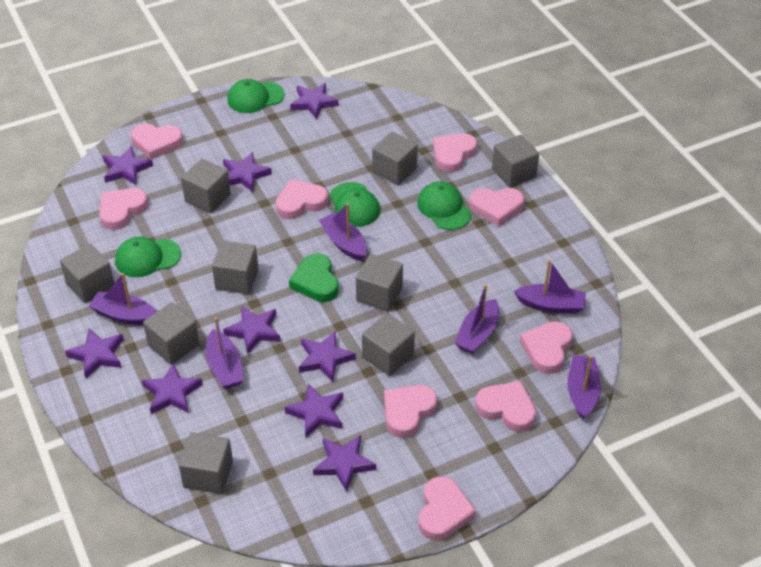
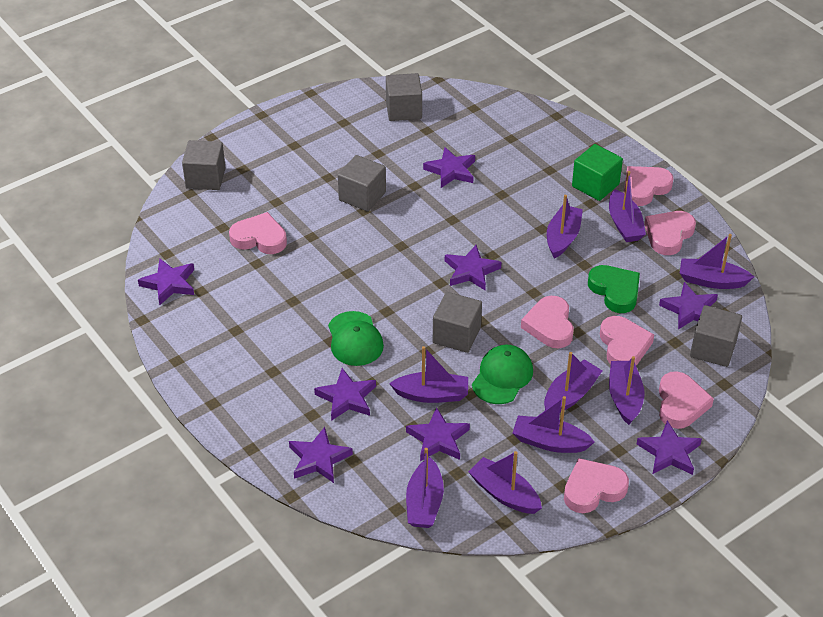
green cap: [115,237,181,277] [227,79,285,113] [330,182,380,227] [417,181,472,230] = 4 -> [328,311,384,366] [472,344,533,404] = 2
green cube: none = 0 -> [572,144,623,201] = 1
grey cube: [60,244,114,303] [143,302,200,365] [179,432,233,494] [181,159,231,213] [212,241,258,294] [356,254,403,312] [362,313,415,376] [372,132,418,185] [492,135,539,188] = 9 -> [182,140,226,190] [338,155,386,212] [386,73,422,121] [433,292,482,353] [690,305,742,367] = 5
pink heart: [99,188,148,230] [131,124,183,160] [275,179,328,219] [384,385,437,438] [419,476,476,540] [433,133,477,172] [469,188,524,226] [475,381,536,432] [520,321,572,374] = 9 -> [229,212,287,254] [521,296,574,348] [564,458,629,513] [600,316,654,365] [624,166,674,206] [644,211,696,255] [659,371,714,429] = 7
purple boat: [89,273,157,325] [206,317,244,389] [319,203,367,261] [454,284,499,354] [514,260,586,314] [567,355,601,420] = 6 -> [389,346,468,403] [406,448,444,528] [468,451,542,514] [513,396,594,453] [544,352,602,412] [547,195,583,258] [609,171,646,242] [609,356,644,425] [680,234,754,289] = 9
purple star: [65,328,124,378] [103,146,153,185] [142,363,203,414] [223,152,272,192] [223,305,281,354] [285,384,343,438] [290,83,339,119] [299,331,356,381] [313,435,376,492] = 9 -> [138,258,194,305] [289,427,353,483] [314,368,376,421] [406,407,470,461] [423,147,475,188] [445,245,501,290] [637,421,702,475] [659,282,718,330] = 8

